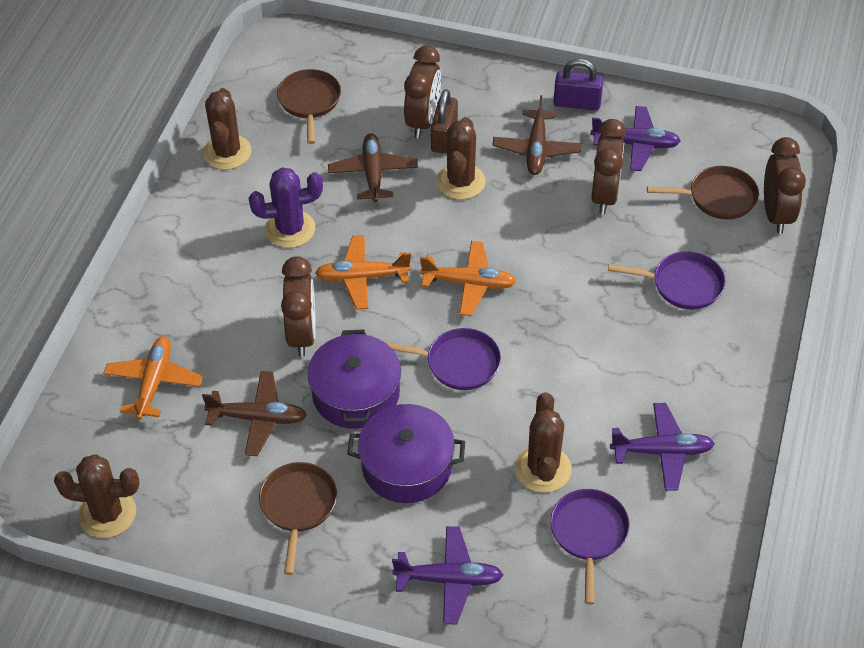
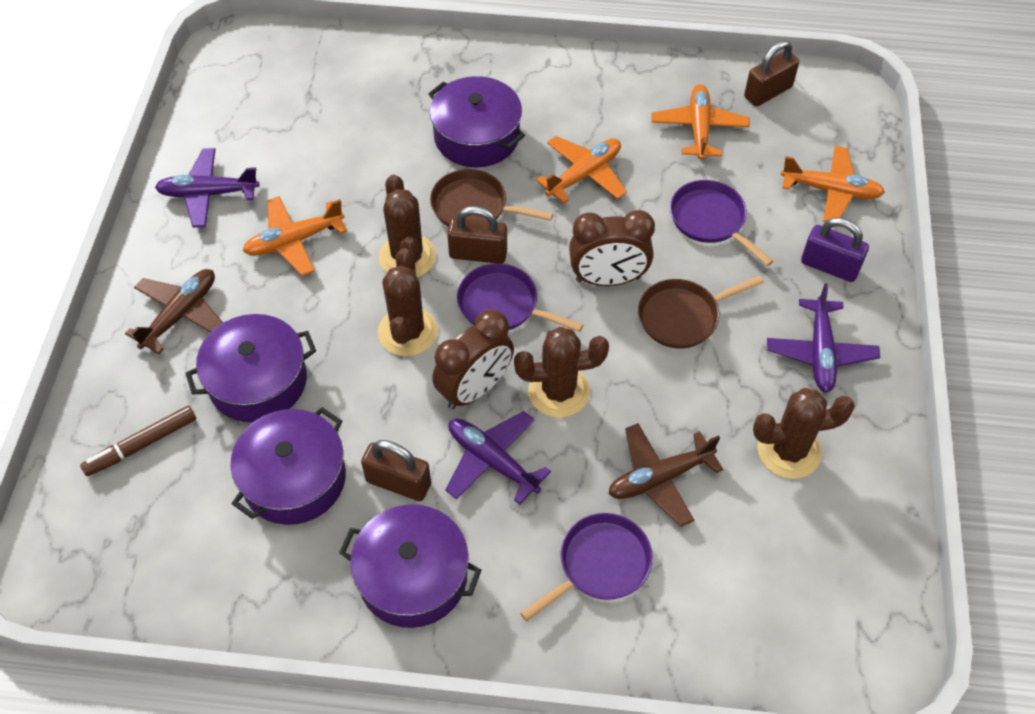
brown clock: [281,256,316,357] [404,46,441,138] [591,119,626,215] [764,137,806,234] = 4 -> [432,310,514,410] [569,210,655,286] = 2
brown marker: none = 0 -> [80,406,196,476] = 1
brown padlock: [431,89,458,154] = 1 -> [361,440,431,501] [447,206,507,264] [744,40,799,107] = 3
brown pan: [259,462,337,575] [277,69,341,144] [647,166,759,219] = 3 -> [430,169,553,227] [638,275,764,349] = 2
brown plane: [202,371,307,456] [328,133,418,203] [492,95,582,175] = 3 -> [125,269,223,354] [608,423,723,527] = 2
orange plane: [104,336,203,420] [315,235,411,310] [420,241,516,316] = 3 -> [243,196,347,276] [536,136,627,203] [652,84,750,160] [781,146,885,222] = 4
purple cactus: [249,168,323,248] = 1 -> none = 0
purple pot: [307,329,401,429] [347,404,465,503] = 2 -> [185,314,316,423] [230,407,346,525] [339,504,481,628] [428,76,525,167] = 4

